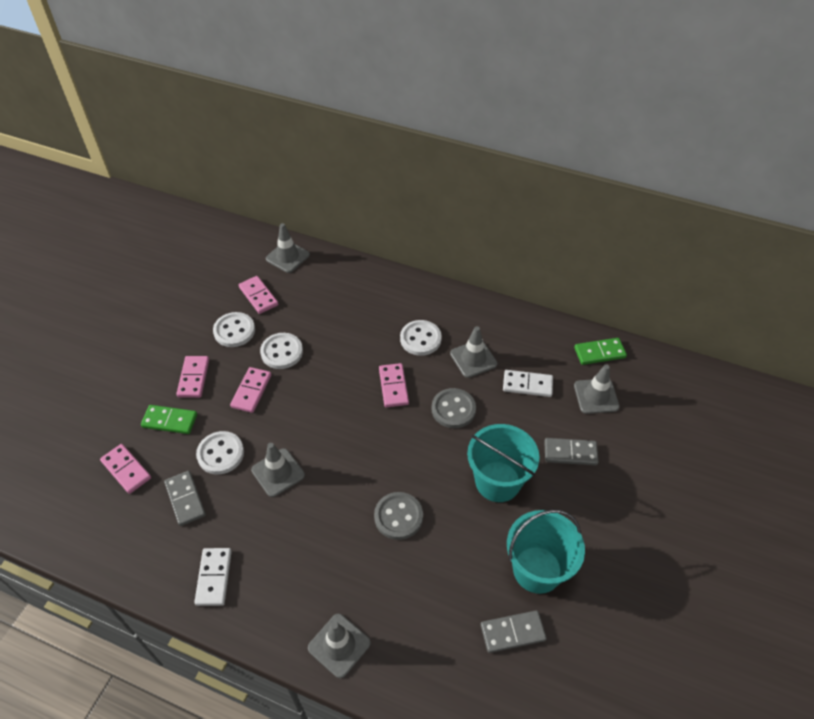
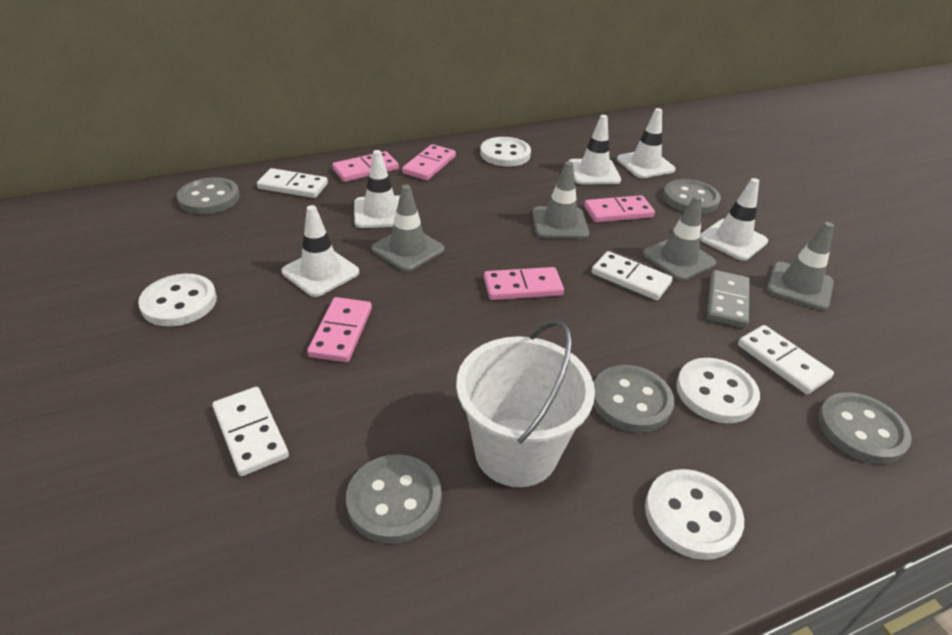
green domino: [141,405,197,434] [574,338,627,365] = 2 -> none = 0
grey button: [374,492,423,540] [432,388,476,428] = 2 -> [177,177,240,214] [346,454,442,544] [593,365,674,433] [663,179,721,214] [818,392,912,464] = 5
grey domino: [164,471,206,526] [481,610,547,653] [544,438,598,465] = 3 -> [707,270,750,328] = 1
grey traffic cone: [251,443,305,497] [266,223,310,273] [308,614,371,678] [450,326,497,378] [574,364,620,414] = 5 -> [371,184,444,272] [532,161,589,239] [643,195,716,281] [767,222,834,310] = 4
turquoise bucket: [467,424,539,502] [507,510,585,594] = 2 -> none = 0
white bucket: none = 0 -> [456,320,595,487] = 1
white domino: [194,548,232,606] [503,370,553,397] = 2 -> [212,387,289,476] [257,168,328,198] [591,251,673,300] [738,325,834,394] = 4
white traffic cone: none = 0 -> [282,205,359,297] [354,150,400,228] [569,115,621,184] [617,108,676,178] [700,178,768,261] = 5

